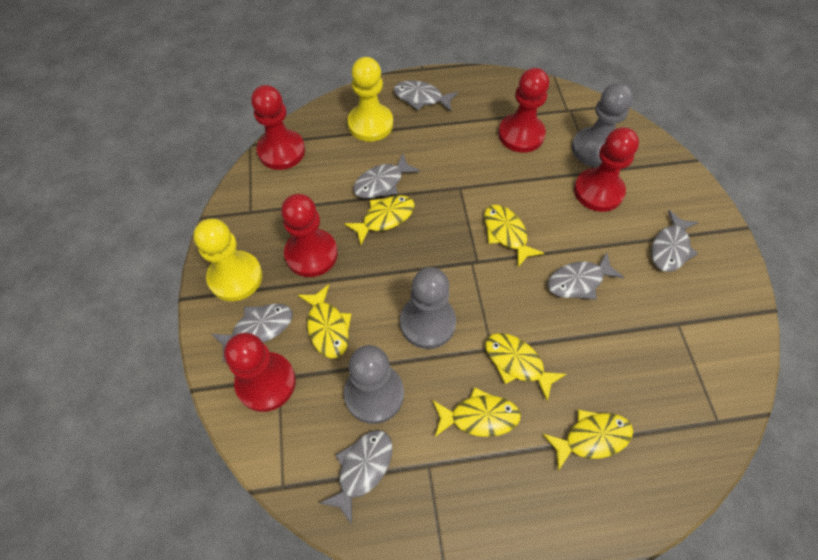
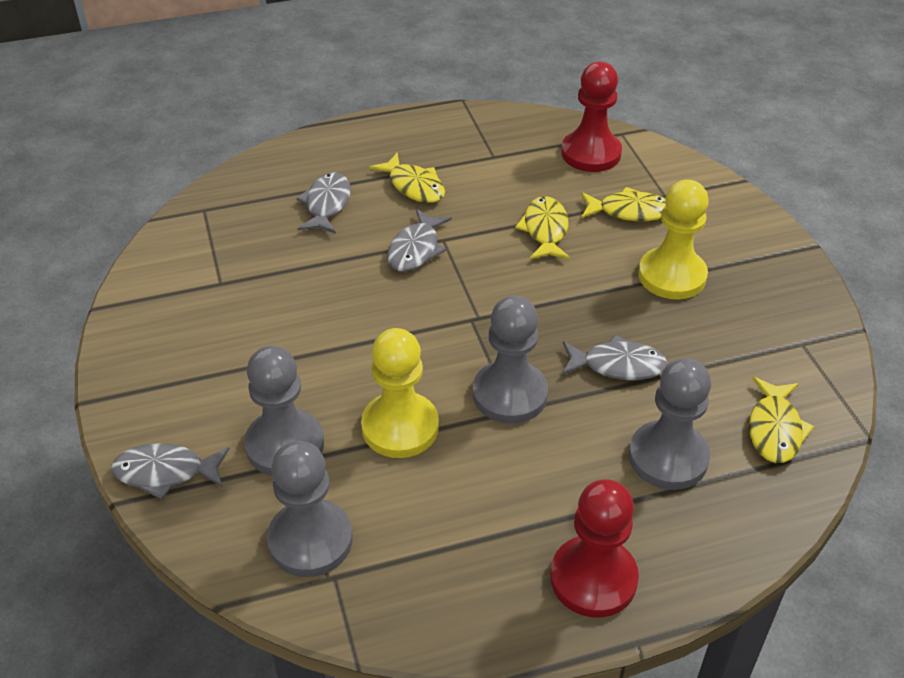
grey fish: [211,304,293,362] [320,430,392,525] [353,154,420,198] [394,81,458,111] [548,252,624,300] [652,210,698,272] = 6 -> [111,443,230,500] [296,172,351,234] [387,209,452,272] [562,335,668,380] = 4
grey pawn: [344,345,404,424] [400,267,456,349] [572,83,633,167] = 3 -> [244,346,324,476] [267,441,353,577] [473,296,548,424] [629,358,711,490] = 4
red pawn: [224,333,296,412] [251,85,305,170] [281,194,338,277] [498,68,549,153] [574,127,639,212] = 5 -> [550,479,639,618] [561,62,622,172] = 2
yellow fish: [298,285,351,358] [344,195,415,245] [432,387,521,437] [484,205,544,267] [485,333,566,401] [543,409,633,471] = 6 -> [369,153,445,203] [515,196,570,260] [581,187,666,221] [749,377,815,463] = 4

